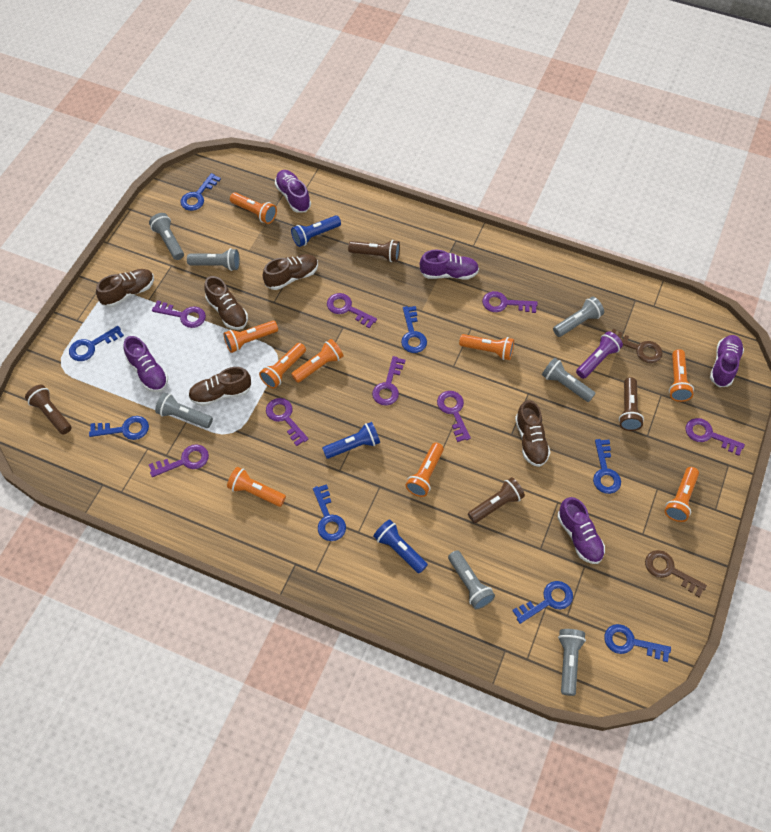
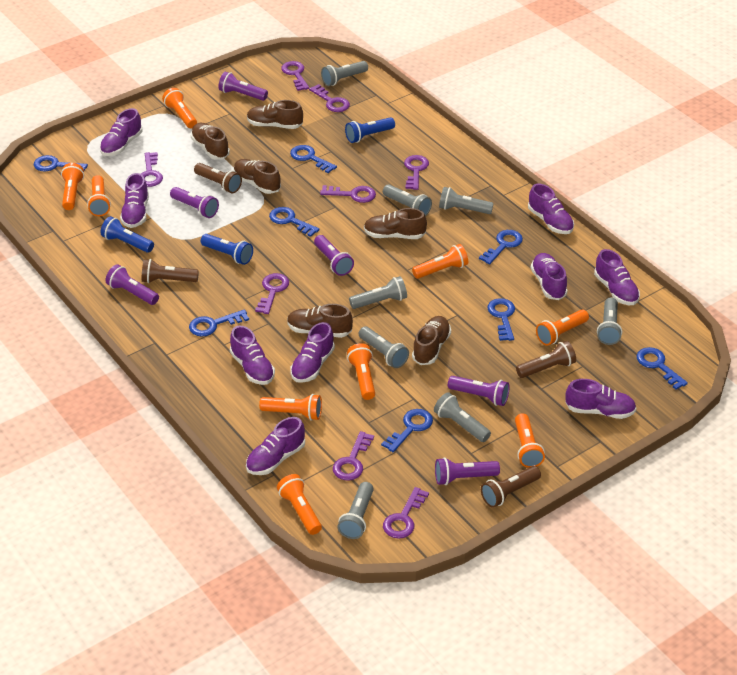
brown key: [612,329,662,363] [645,550,707,597] = 2 -> none = 0
brown shoe: [96,269,154,307] [188,367,251,406] [204,276,248,330] [263,254,318,290] [515,400,551,467] = 5 -> [191,123,230,160] [233,159,281,194] [247,100,303,129] [287,304,353,338] [364,208,427,239] [412,316,451,365] = 6
grey flashlight: [149,213,184,260] [155,393,213,428] [187,248,240,271] [448,550,495,609] [542,358,596,402] [553,297,604,337] [558,629,586,696] = 7 -> [321,61,368,86] [337,482,374,539] [349,276,407,309] [359,326,409,368] [383,184,432,216] [434,392,491,442] [439,187,494,214] [597,297,622,345] = 8
purple flashlight: [576,331,623,379] = 1 -> [106,264,159,305] [170,187,219,218] [218,72,268,101] [314,235,354,276] [435,458,500,485] [448,376,510,406] = 6
purple shoe: [123,336,168,392] [275,170,311,213] [420,250,479,280] [557,497,605,564] [710,335,744,387] = 5 -> [100,108,142,156] [120,173,149,228] [230,326,275,385] [246,417,305,475] [290,322,335,383] [528,184,574,234] [531,253,568,300] [565,379,636,419] [594,249,640,305] = 9

